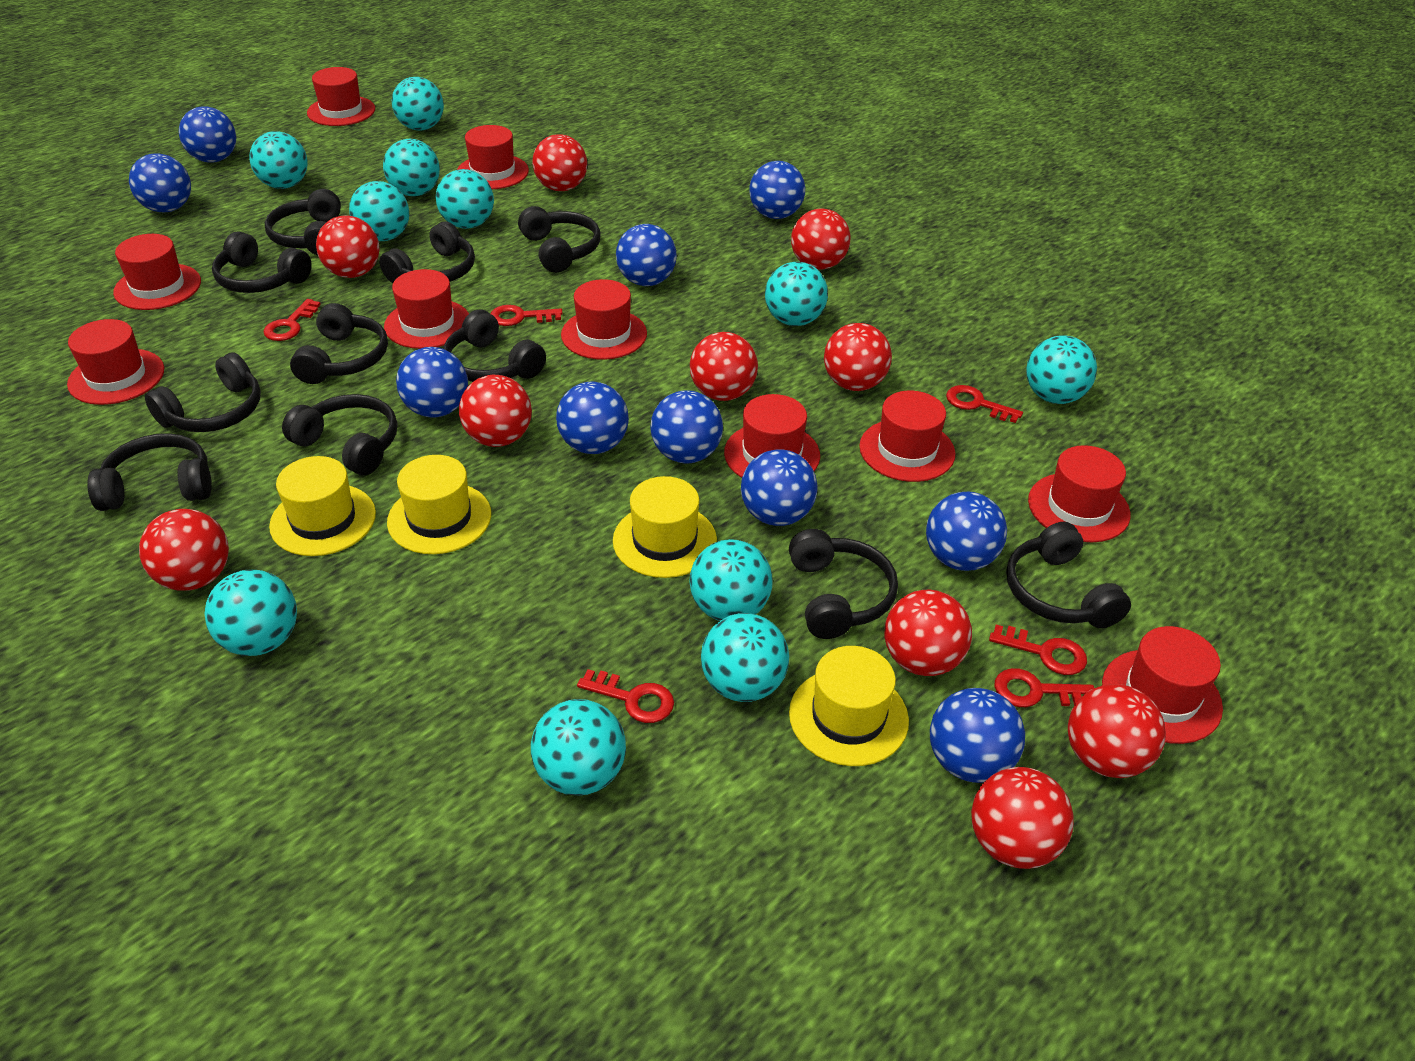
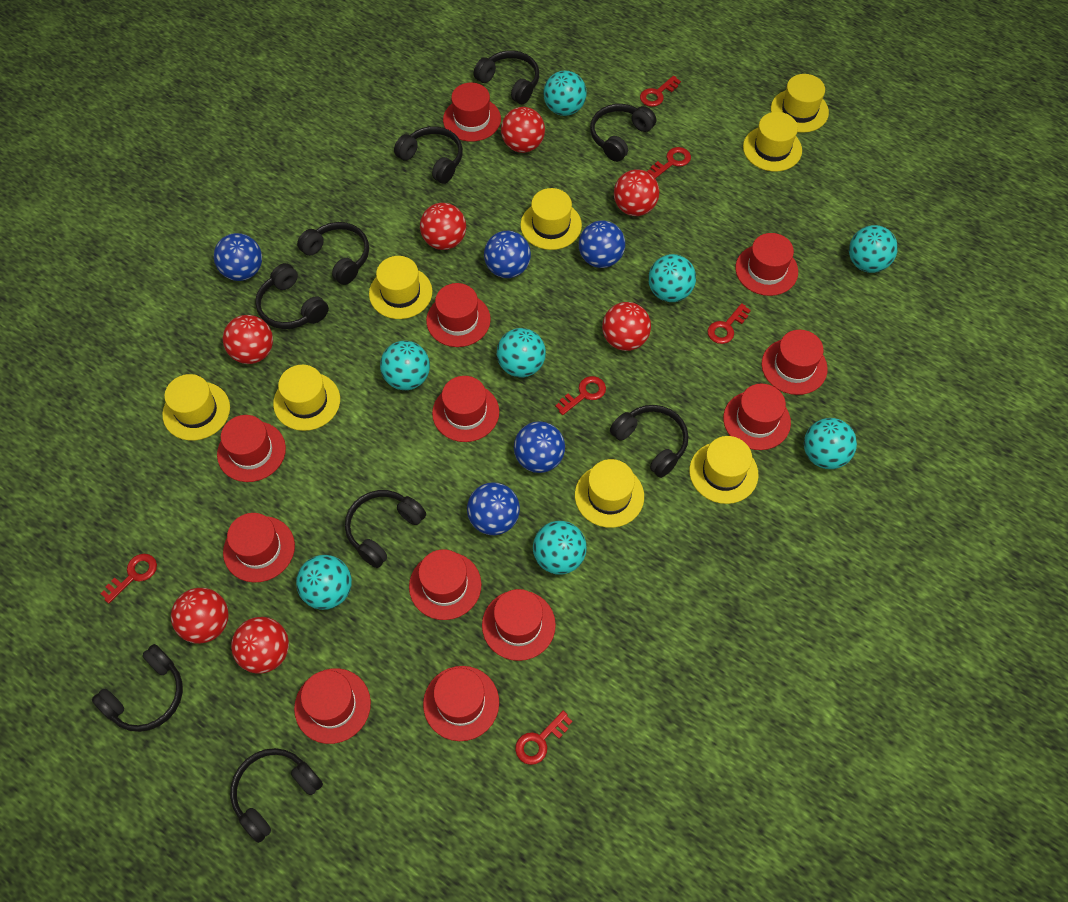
black headphones: [87,433,212,511] [145,353,261,432] [212,231,312,293] [265,189,341,255] [282,394,397,475] [290,303,388,384] [379,221,475,283] [443,310,546,382] [518,206,601,273] [789,529,898,639] [1006,522,1131,628] = 11 -> [92,644,183,732] [230,748,323,843] [255,263,329,329] [297,222,369,285] [345,490,426,568] [394,126,463,184] [474,50,539,104] [590,104,656,162] [610,405,689,478] = 9
blue ball: [129,153,191,212] [179,106,236,163] [396,347,468,418] [556,382,629,454] [616,224,677,286] [650,390,723,463] [741,449,818,526] [749,161,805,219] [926,491,1007,571] [930,688,1025,783] = 10 -> [214,233,262,281] [467,482,520,535] [484,231,531,278] [514,421,565,473] [579,220,625,268] = 5
red ball: [139,509,229,591] [316,215,380,278] [459,375,532,447] [532,134,587,191] [690,332,758,401] [791,208,850,270] [824,323,892,391] [885,590,972,676] [971,767,1074,869] [1068,684,1166,778] = 10 -> [171,588,229,644] [223,315,273,364] [231,617,289,674] [420,203,466,250] [501,107,545,153] [602,302,651,351] [614,169,659,216] = 7
red hat: [67,319,164,405] [113,234,201,310] [307,67,375,126] [384,269,469,349] [457,125,529,189] [561,279,647,360] [724,394,820,478] [859,391,955,482] [1028,445,1130,542] [1102,626,1223,744] = 10 -> [217,415,286,482] [223,513,295,583] [294,668,371,744] [409,549,482,620] [423,666,499,741] [426,283,491,347] [432,376,499,442] [443,83,501,142] [482,589,556,661] [723,384,791,450] [735,233,798,296] [762,330,828,395] = 12
turquoise ball: [204,570,297,656] [249,131,308,189] [349,181,409,241] [383,139,440,196] [392,77,444,131] [436,169,494,229] [531,699,626,796] [689,539,773,621] [701,613,789,702] [765,262,828,326] [1026,335,1097,404] = 11 -> [296,555,352,610] [380,341,430,390] [497,328,546,377] [533,521,587,575] [543,70,587,116] [648,254,696,302] [804,418,857,469] [849,225,898,273] = 8
yellow hat: [269,456,376,556] [387,455,491,554] [613,476,717,578] [789,646,909,766] = 4 -> [162,374,230,440] [273,365,340,431] [369,256,432,319] [521,188,582,250] [575,459,644,528] [689,436,758,504] [743,112,802,172] [771,74,829,133] = 8

